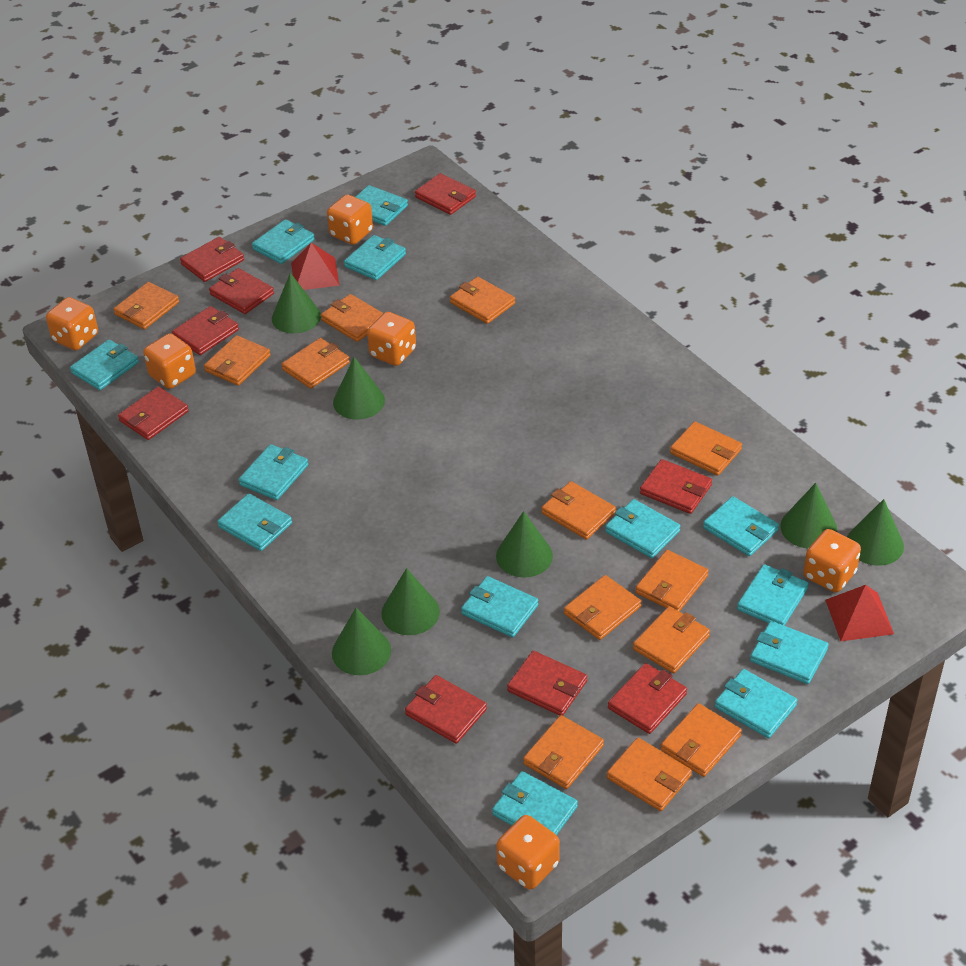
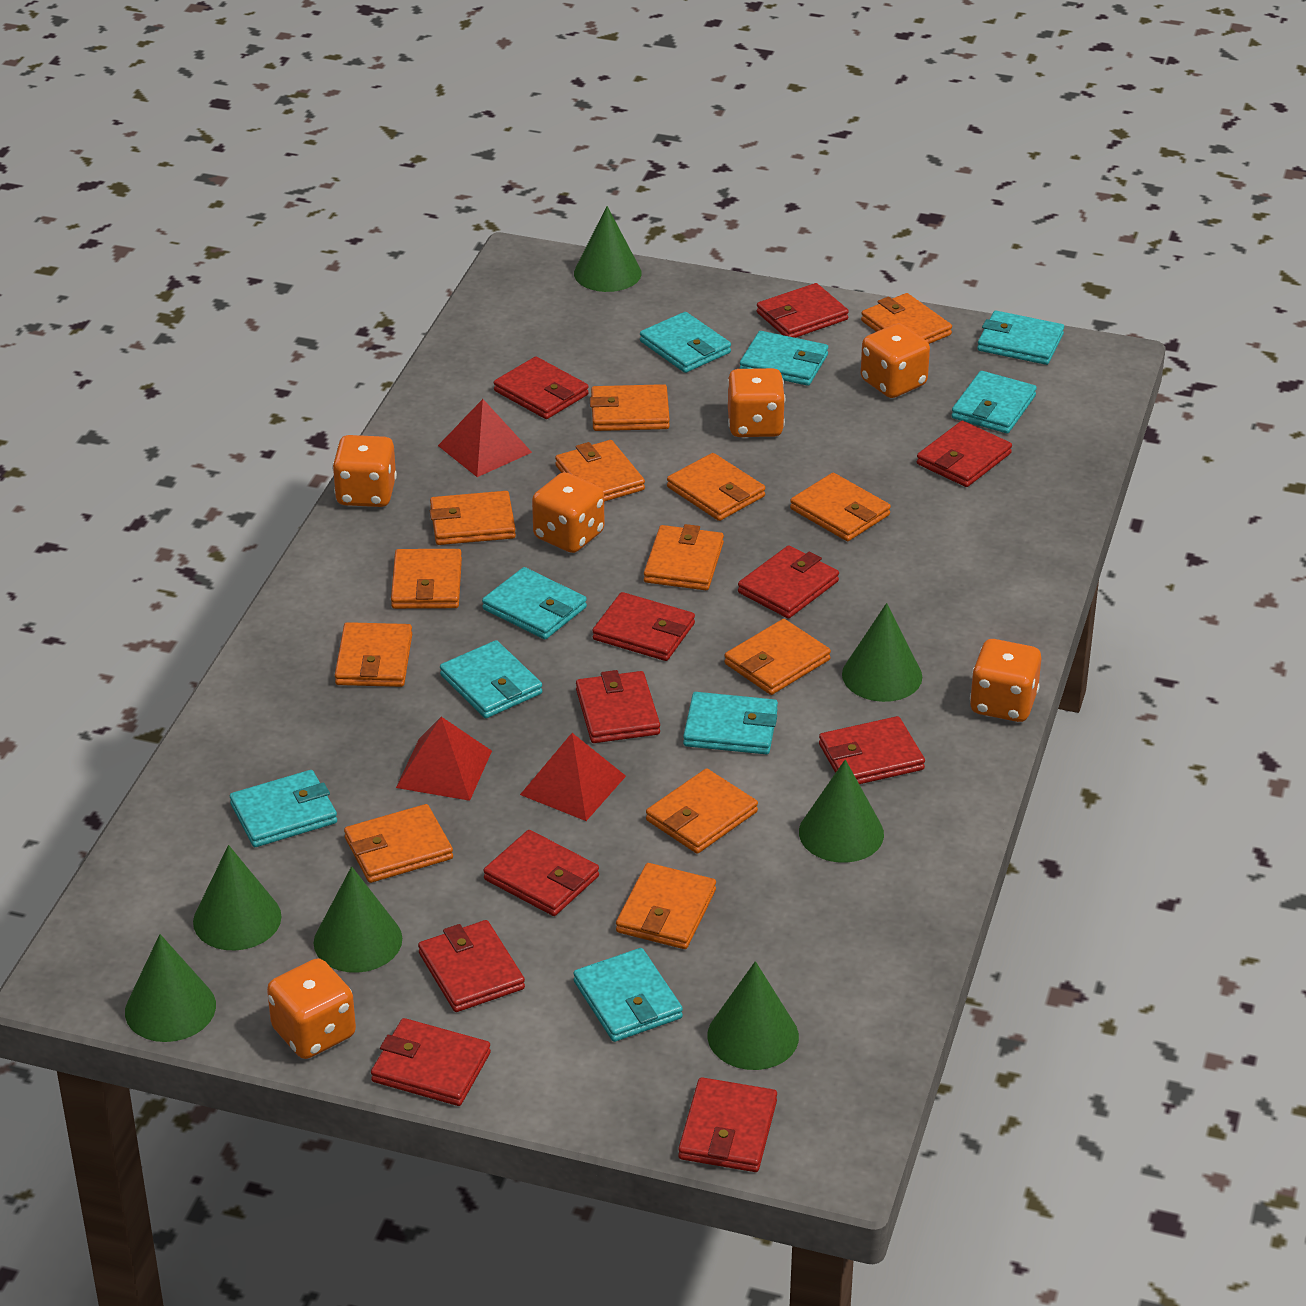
red pyramid: [291,243,339,290] [825,585,894,641] = 2 -> [396,717,492,801] [438,399,532,477] [520,733,626,821] = 3
red wallet: [118,386,189,440] [172,306,239,355] [180,237,244,282] [209,268,274,314] [405,675,487,744] [415,173,476,215] [507,651,587,716] [608,663,687,734] [640,459,712,514] = 9 -> [371,1018,491,1106] [418,920,525,1012] [483,830,599,916] [494,357,589,419] [576,670,660,743] [592,592,695,661] [678,1077,777,1172] [738,545,839,619] [757,283,849,338] [819,716,925,784] [917,421,1012,487] = 11
turquoise wallet: [70,339,139,390] [217,493,292,551] [239,444,308,500] [252,219,315,264] [344,235,406,280] [356,185,408,226] [461,576,538,637] [492,771,578,835] [605,499,681,558] [703,496,779,556] [715,669,797,738] [737,564,809,626] [750,621,828,684] = 13 -> [230,770,337,847] [440,640,542,718] [482,567,587,639] [573,948,683,1042] [640,312,731,373] [683,692,778,754] [740,331,828,386] [951,371,1037,433] [977,311,1064,365] = 9

